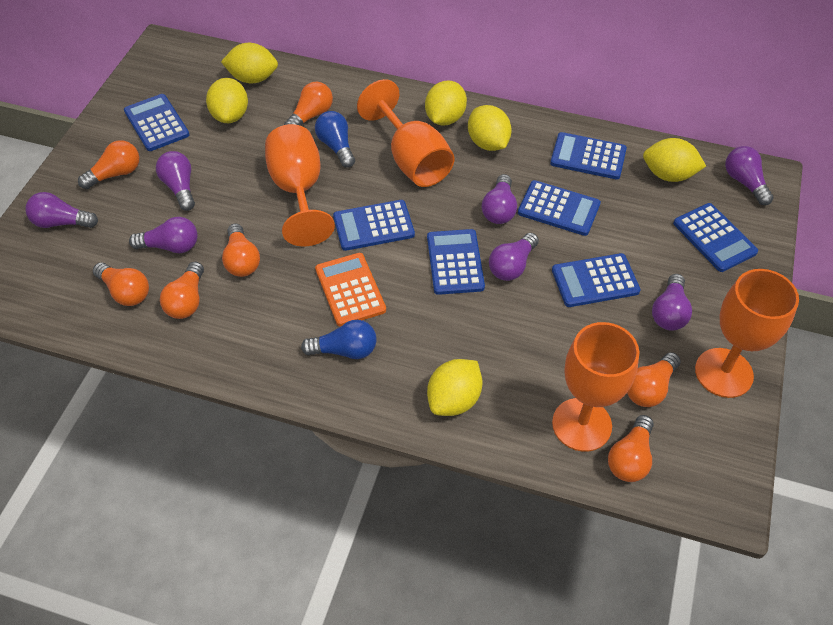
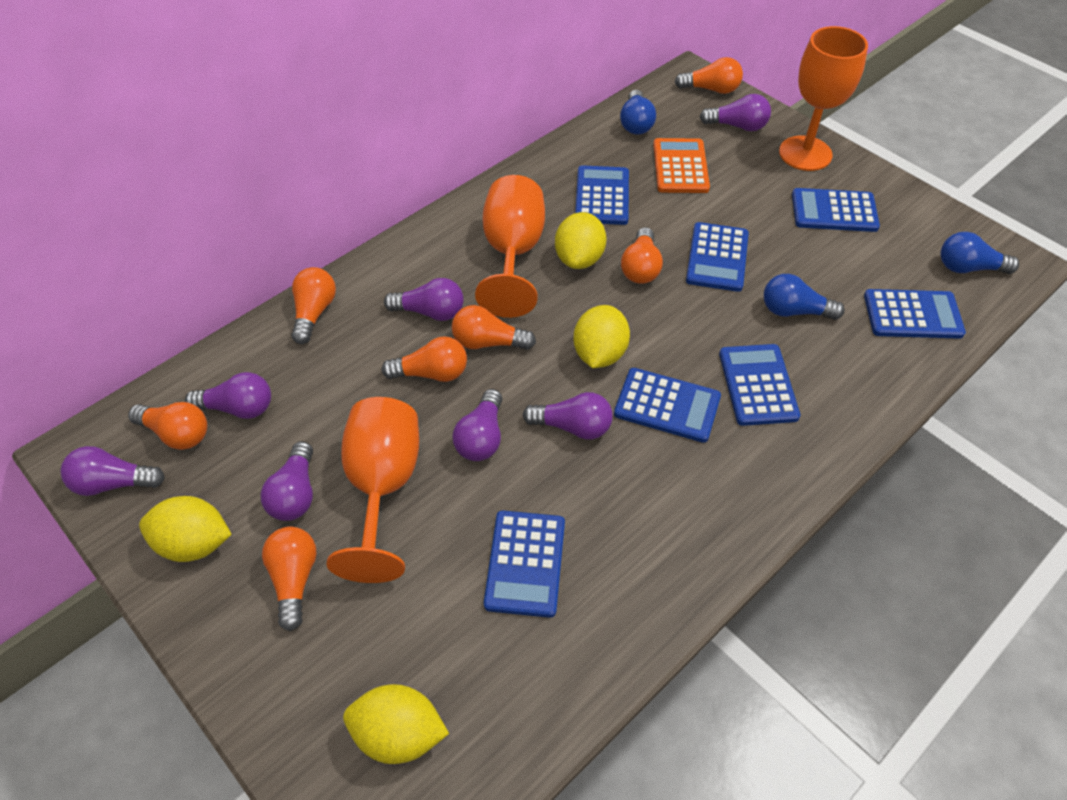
blue light bulb: [301,320,377,359] [315,111,355,168] = 2 -> [620,90,656,135] [764,274,845,320] [940,232,1019,274] = 3
orange goblet: [265,124,335,247] [357,79,455,187] [552,322,639,452] [695,269,799,398] = 4 -> [326,397,419,583] [475,175,545,318] [779,26,868,171] = 3
yellow lemon: [206,78,248,123] [221,43,278,83] [425,81,467,126] [427,359,482,416] [468,105,512,151] [643,138,706,182] = 6 -> [139,496,232,562] [343,684,449,764] [555,212,606,269] [574,305,630,368] = 4

